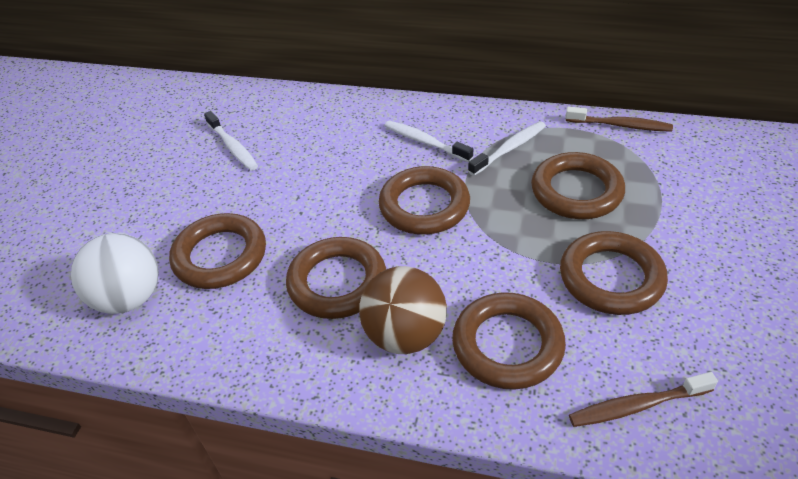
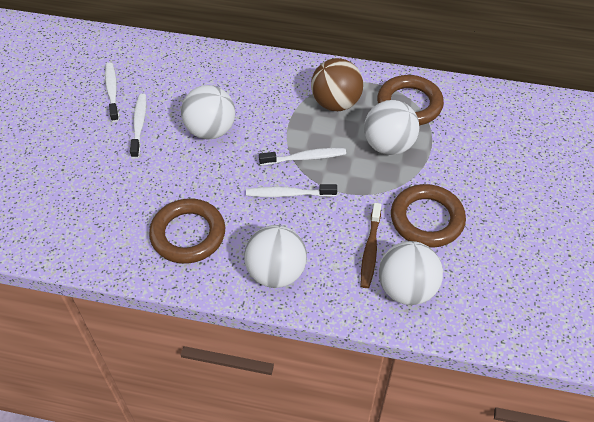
brown ring: [169,213,266,289] [286,237,386,319] [379,166,470,235] [452,292,566,390] [531,152,625,219] [560,231,668,315] = 6 -> [149,198,225,264] [377,75,444,125] [391,184,466,248] = 3
brown toothbrush: [565,106,673,132] [569,372,718,427] = 2 -> [361,203,381,288] = 1
white ball: [71,233,159,314] = 1 -> [181,85,235,140] [244,225,307,288] [364,100,419,155] [379,241,443,305] = 4
white toothbrush: [204,111,258,171] [385,121,473,162] [468,121,546,176] = 3 -> [105,63,119,122] [130,93,146,159] [246,184,337,197] [259,148,346,165] = 4

